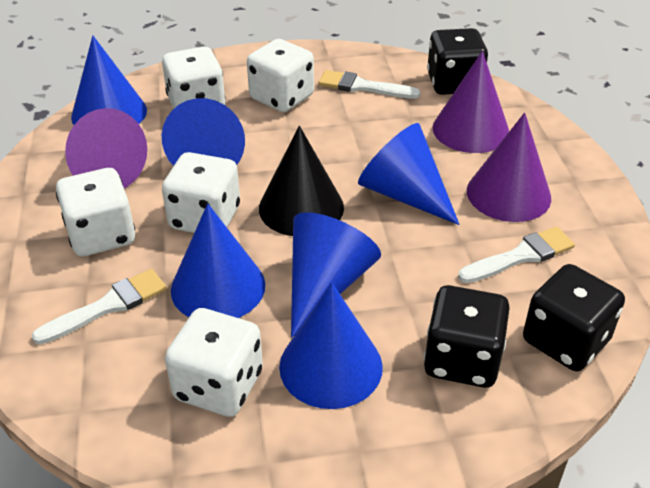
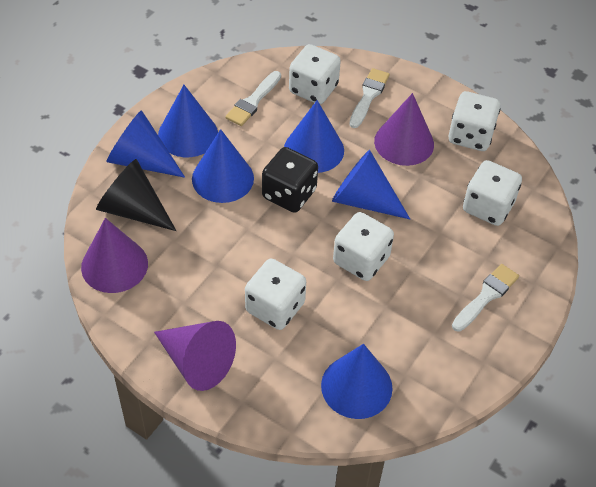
black dice: [424,285,510,388] [427,28,488,95] [523,264,625,371] = 3 -> [262,147,318,213] = 1

